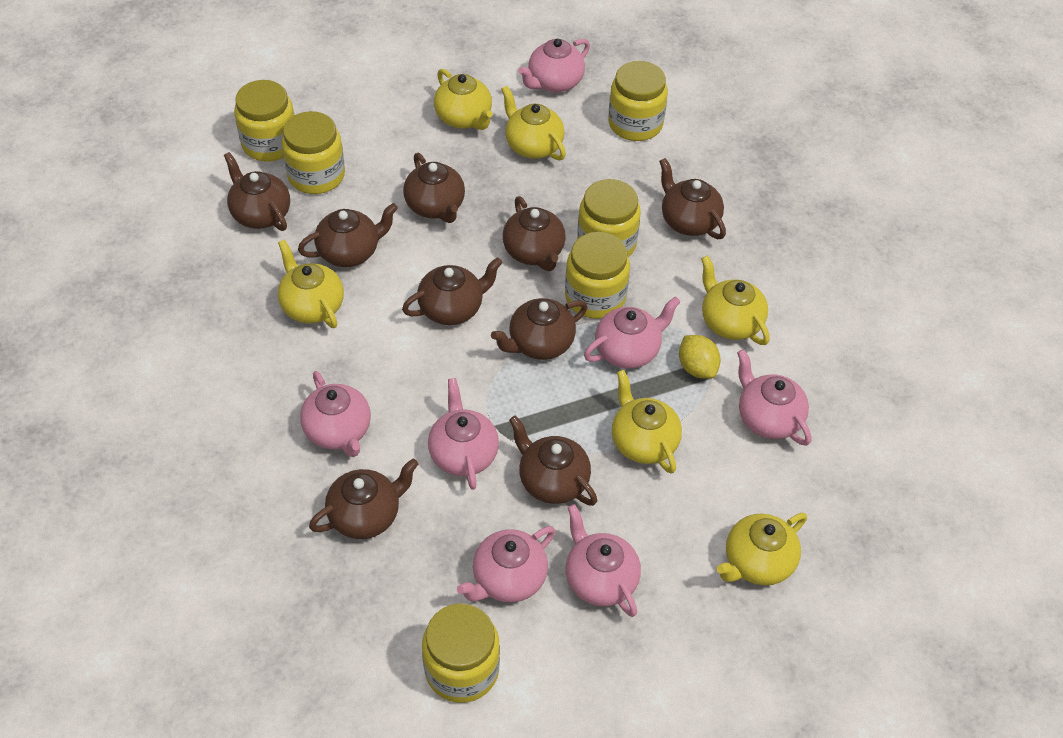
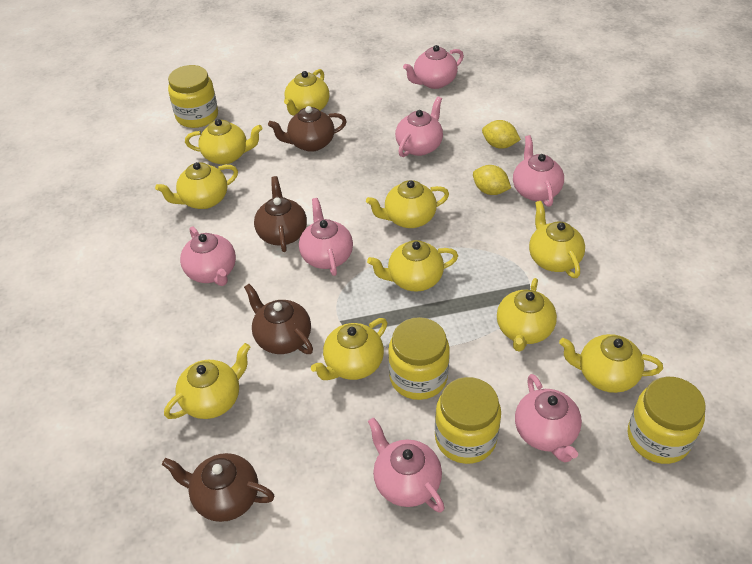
brown teapot: [224,152,290,231] [298,203,398,267] [309,459,418,539] [402,257,502,325] [403,153,465,223] [491,298,587,360] [503,196,566,271] [509,416,597,506] [659,158,726,239] = 9 -> [162,453,275,522] [244,284,313,354] [254,176,307,252] [268,106,347,152] = 4
yellow jar: [234,80,295,161] [282,111,345,194] [422,603,500,703] [565,232,630,319] [577,179,641,257] [608,61,668,141] = 6 -> [168,65,218,128] [388,317,450,400] [435,377,501,464] [628,377,706,464] = 4
yellow lemon: [679,335,721,379] = 1 -> [473,165,511,195] [482,120,521,149] = 2
yellow teapot: [278,240,344,328] [434,69,493,130] [501,86,566,161] [612,370,682,474] [701,255,770,345] [717,513,807,586] = 6 -> [155,162,238,209] [164,343,250,419] [185,119,263,165] [284,69,330,116] [311,318,387,380] [366,180,449,228] [367,240,458,292] [497,278,557,352] [529,201,585,278] [559,334,663,393] = 10

